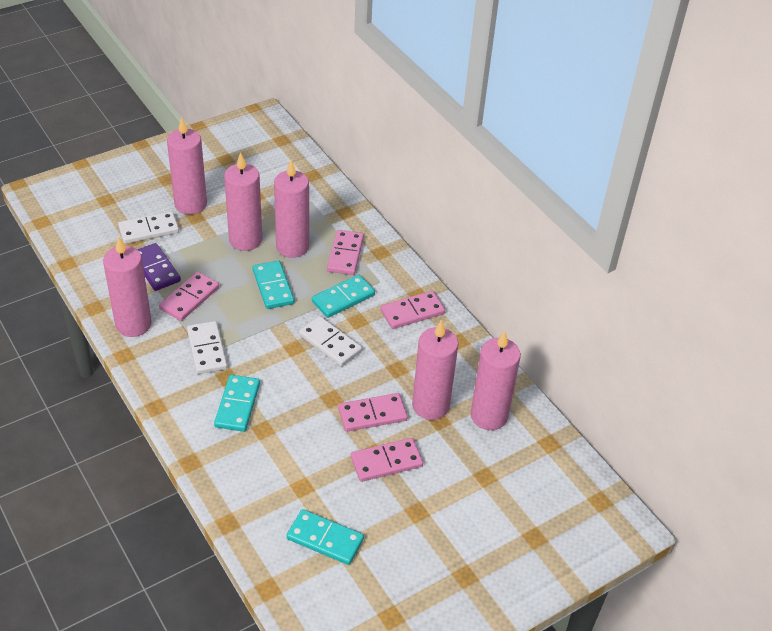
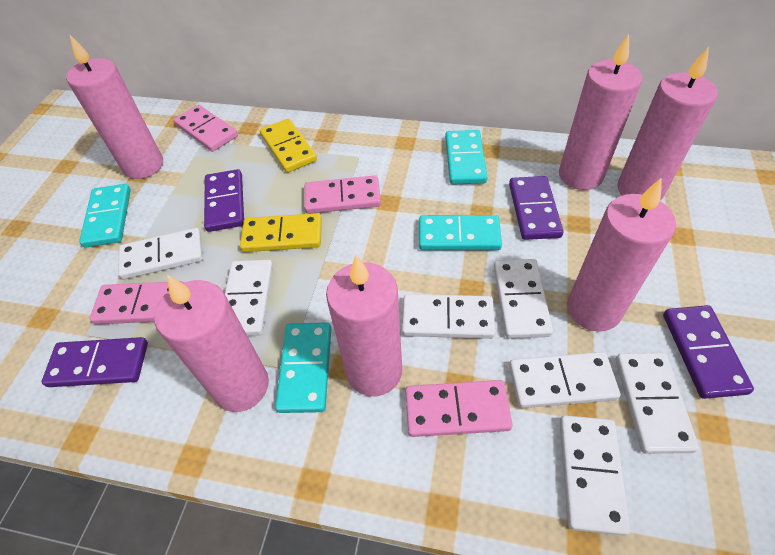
pink domino: [159,272,219,321] [327,230,364,275] [338,393,408,432] [351,438,423,482] [380,291,445,329] = 5 -> [90,281,184,324] [173,105,238,152] [305,175,381,214] [405,380,513,437] = 4
purple domino: [137,243,181,291] = 1 -> [42,337,148,387] [204,169,244,232] [509,176,564,240] [663,305,754,399] = 4
white domino: [118,211,179,244] [187,321,228,374] [299,316,362,367] = 3 -> [118,228,203,279] [225,260,273,336] [402,294,495,339] [494,259,553,338] [509,352,621,408] [560,415,630,536] [616,353,699,454] = 7
yellow domino: none = 0 -> [240,213,322,252] [260,119,317,173] = 2

